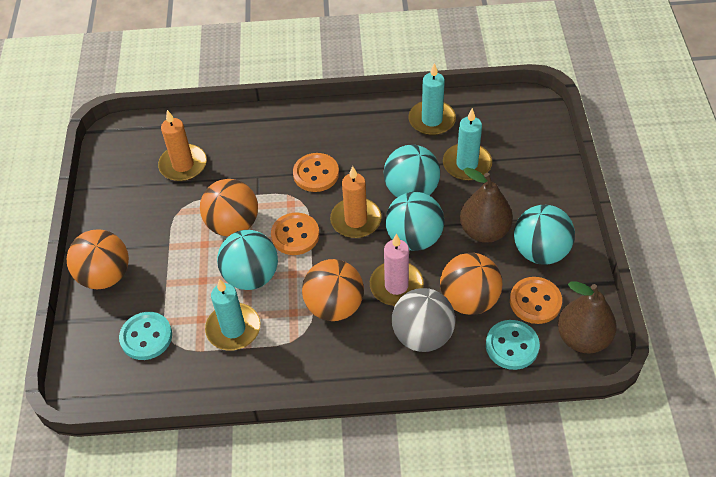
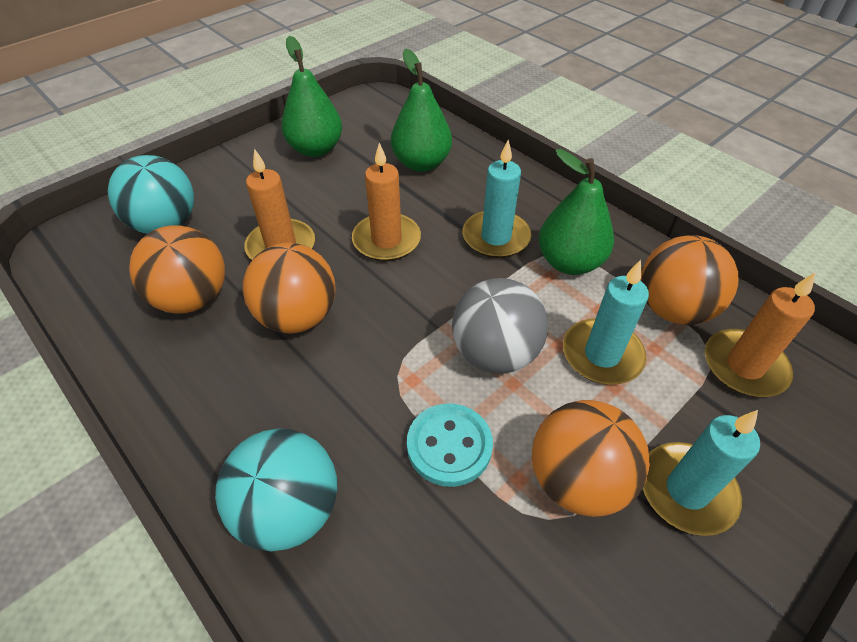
brown pear: [460,168,513,243] [558,282,617,354] = 2 -> none = 0
green pear: none = 0 -> [281,36,342,157] [391,49,452,172] [539,149,614,275] = 3
orange button: [271,213,319,255] [293,153,339,192] [510,277,562,324] = 3 -> none = 0
orange candle: [158,110,207,181] [330,166,382,238] = 2 -> [244,148,315,260] [352,142,421,261] [705,272,816,397] = 3
pink candle: [370,234,424,306] = 1 -> none = 0
turquoise ball: [217,230,278,290] [383,145,440,197] [385,192,444,251] [514,205,575,265] = 4 -> [108,155,194,234] [215,428,337,551] = 2
turquoise button: [119,312,172,360] [486,320,540,370] = 2 -> [407,403,493,487] = 1

